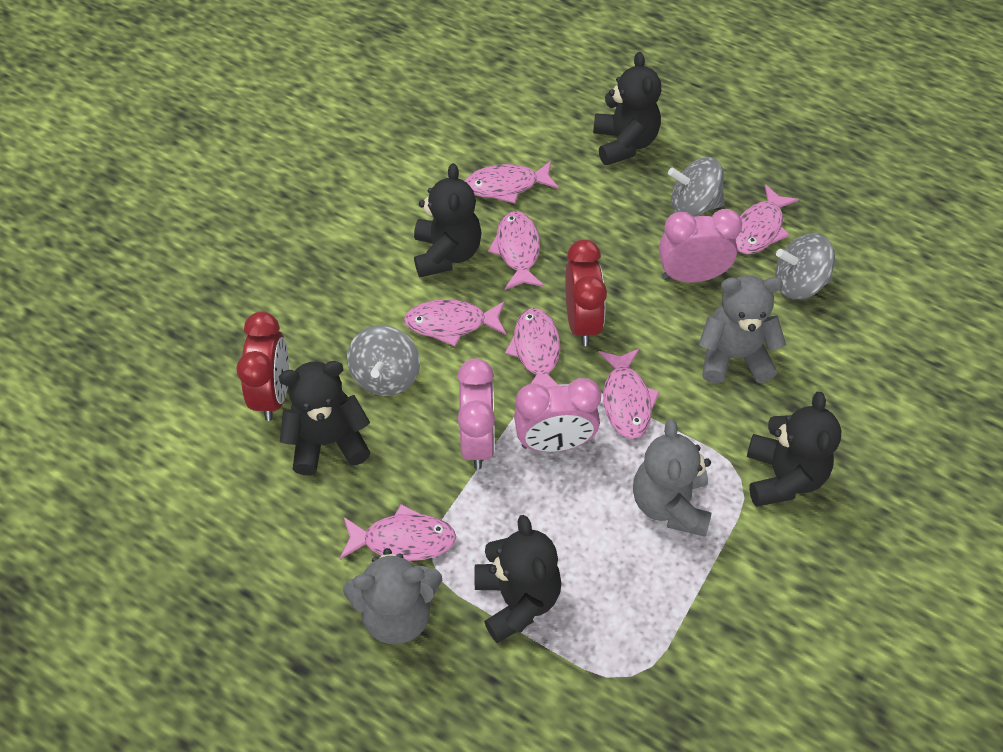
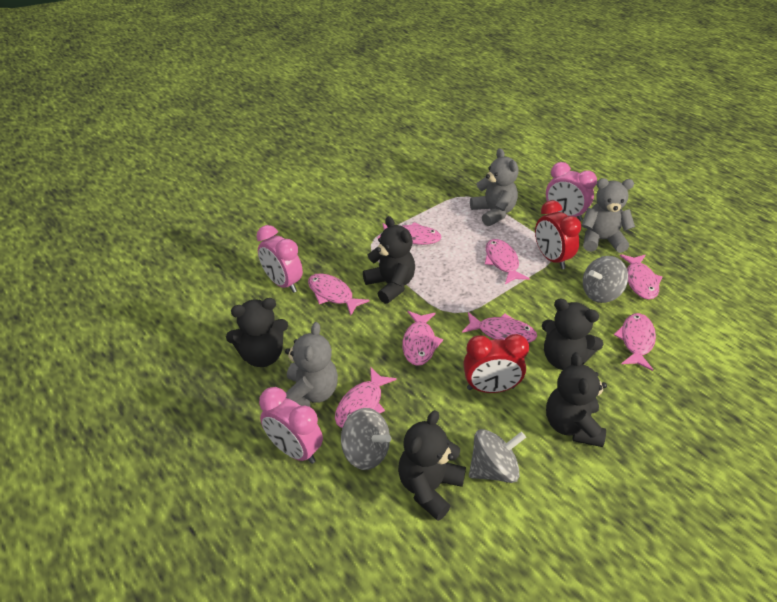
pink fish: [340,504,456,561] [404,300,506,346] [465,161,559,203] [488,211,544,290] [505,308,561,388] [599,349,660,439] [735,184,799,254] = 7 -> [308,273,370,316] [335,367,397,428] [378,222,442,245] [402,311,443,366] [462,312,537,343] [485,239,530,284] [614,313,656,371] [620,254,662,300] = 8

